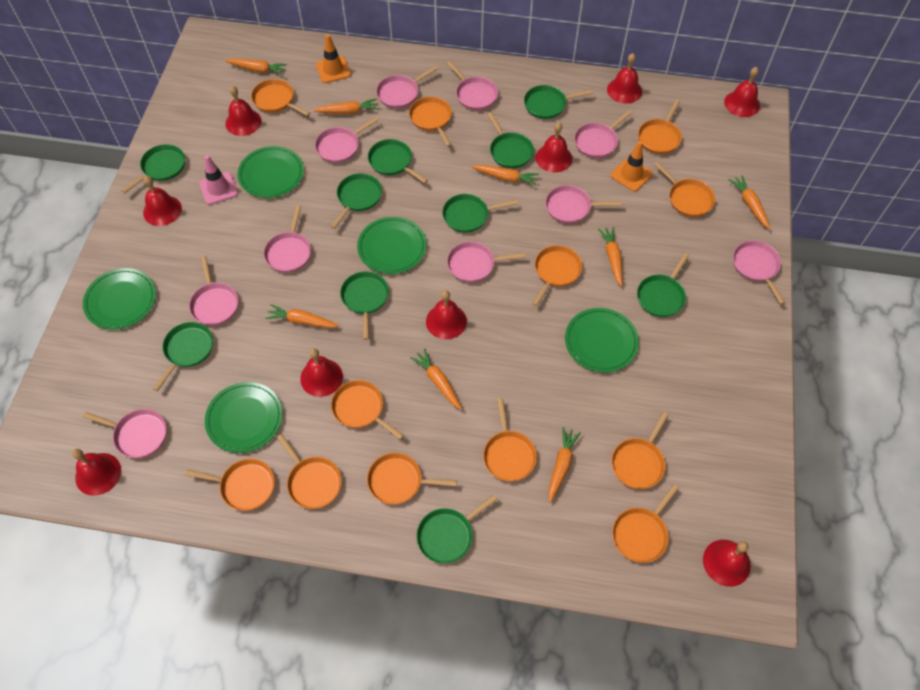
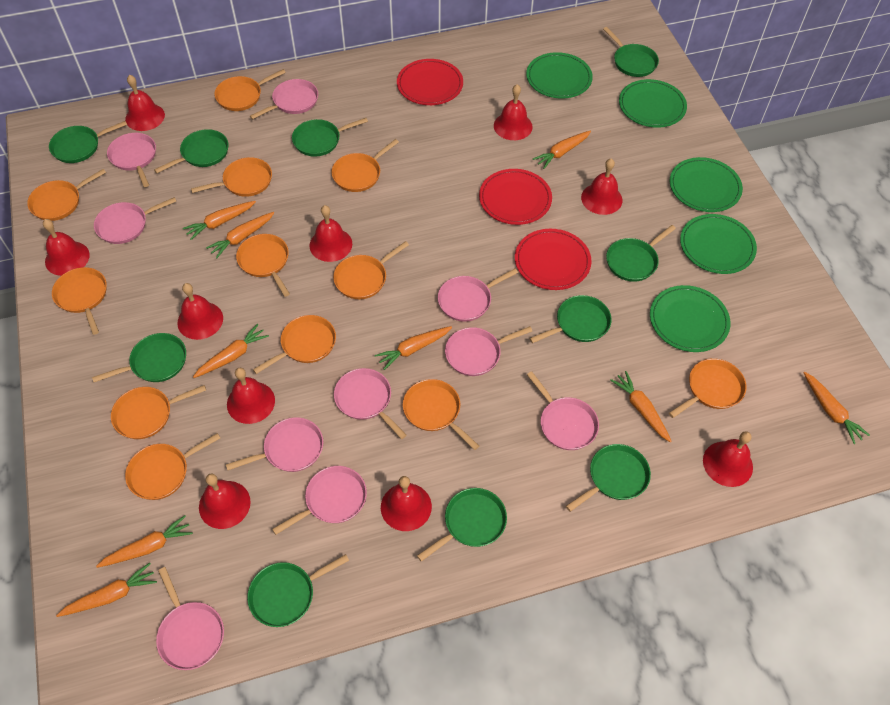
orange carrot: [225,59,287,75] [265,304,339,328] [313,98,378,114] [410,348,462,410] [472,165,539,186] [548,427,581,503] [598,227,622,287] [729,175,771,229] = 8 -> [56,563,157,617] [96,515,193,568] [183,201,256,240] [193,324,269,378] [206,212,274,259] [375,326,452,370] [533,131,591,169] [610,371,672,443] [804,372,870,444] = 9
orange traffic cone: [316,34,351,83] [611,141,653,192] = 2 -> none = 0
pink traffic cone: [199,155,238,205] = 1 -> none = 0
red bell: [72,449,121,496] [143,176,182,226] [226,86,261,136] [300,348,343,397] [426,290,467,339] [536,122,572,173] [607,53,642,104] [703,540,751,587] [724,67,760,117] = 9 -> [43,219,90,276] [125,75,165,131] [177,283,223,340] [199,474,251,529] [227,368,275,424] [309,205,352,262] [381,476,432,531] [494,84,532,140] [581,158,622,215] [703,431,753,487] = 10
red plate: none = 0 -> [397,59,463,105] [479,169,552,225] [515,229,591,290] = 3

